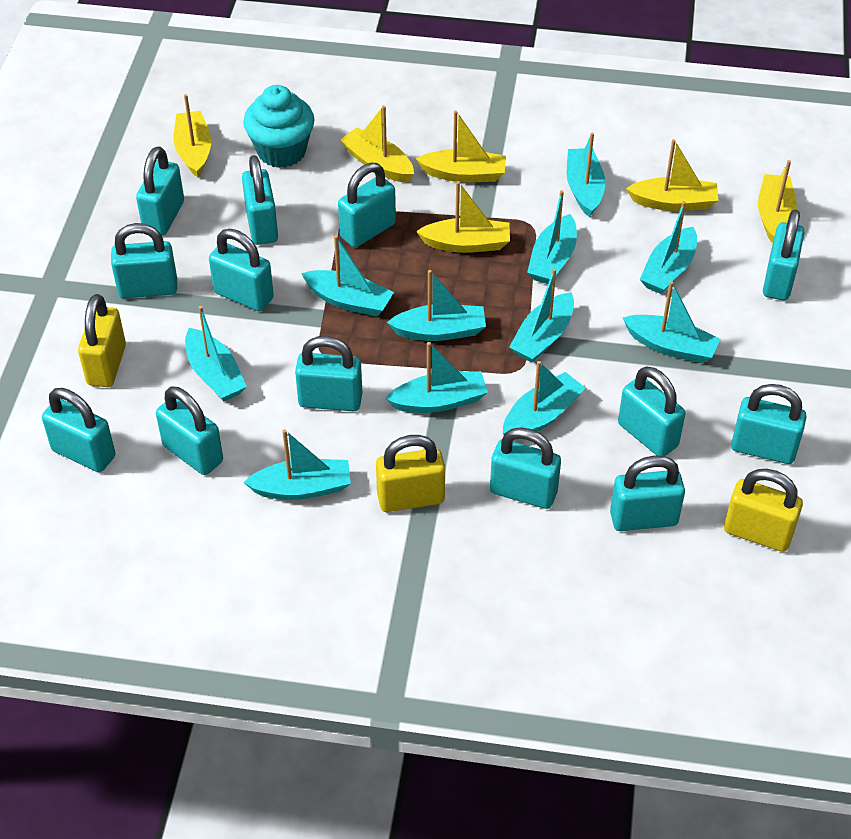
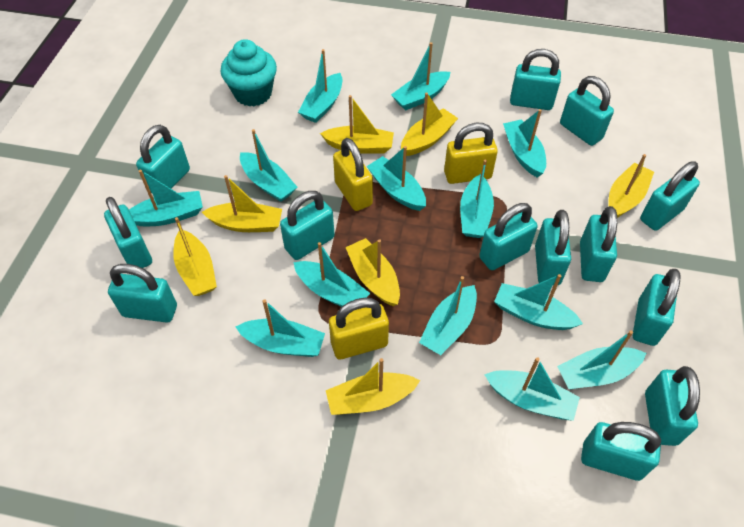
turquoise boat: [185,306,247,401] [243,429,351,500] [301,235,394,317] [385,342,488,413] [387,270,486,341] [503,361,585,440] [509,268,574,363] [527,190,577,284] [567,133,605,217] [623,281,720,363] [640,201,697,294] = 11 -> [129,170,203,226] [235,299,325,357] [240,129,297,202] [293,242,370,307] [298,49,342,123] [367,146,426,211] [391,42,450,111] [419,276,477,355] [460,160,494,238] [484,357,580,421] [494,274,583,330] [503,109,546,177] [557,330,646,389] = 13
yellow boat: [174,94,211,177] [340,105,414,183] [416,110,506,182] [416,181,510,253] [626,139,719,211] [758,160,797,243] = 6 -> [173,217,217,296] [202,175,282,232] [320,95,394,154] [326,358,420,415] [345,238,400,306] [401,93,458,156] [608,154,654,218] = 7

